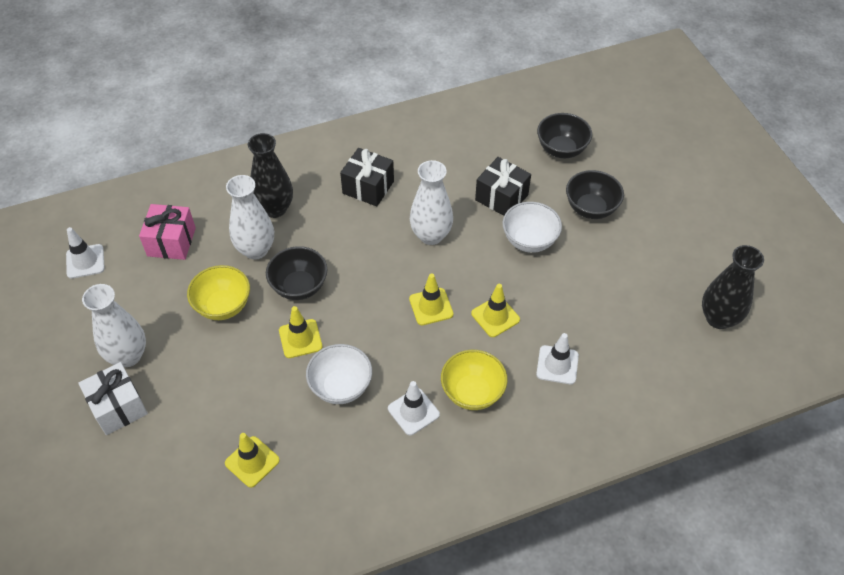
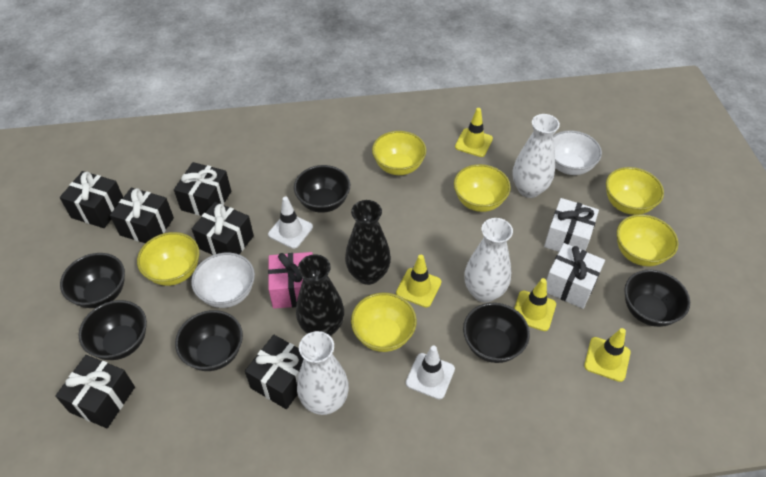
black bowl: [266,246,327,300] [537,113,592,158] [566,170,624,219] = 3 -> [60,253,125,308] [78,300,147,360] [175,310,243,371] [294,165,350,213] [463,303,530,363] [624,270,690,327] = 6
black gift: [340,148,394,207] [475,157,531,216] = 2 -> [55,355,135,428] [60,171,123,228] [110,188,174,243] [174,162,231,216] [192,202,254,255] [245,335,304,409] = 6
white gift: [78,362,148,435] = 1 -> [544,198,599,252] [546,243,605,309] = 2
white traffic cone: [66,227,105,279] [388,381,440,435] [536,333,579,384] = 3 -> [268,196,313,249] [406,346,455,399] = 2
yellow bowl: [187,265,250,320] [441,350,507,410] = 2 -> [137,232,199,286] [351,293,417,352] [372,131,426,175] [454,164,511,212] [606,167,664,215] [617,214,678,266] = 6

